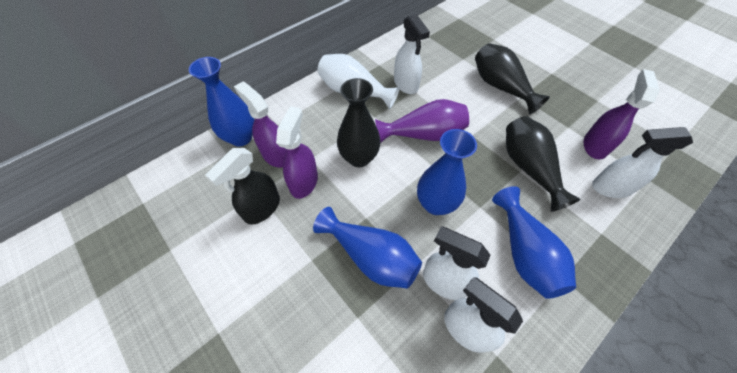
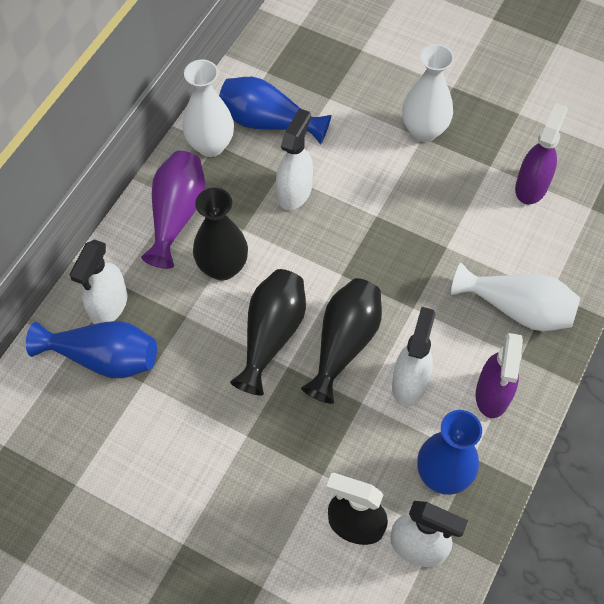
blue vase: [189,57,254,146] [313,207,422,288] [417,129,477,215] [492,186,576,299] = 4 -> [26,321,157,378] [219,77,332,144] [417,410,482,495] = 3
purple spray bottle: [234,82,287,168] [276,106,318,199] [584,69,660,159] = 3 -> [476,333,523,418] [515,103,568,204] = 2
white vase: [317,54,400,109] = 1 -> [182,59,234,157] [402,44,454,142] [451,263,580,331] = 3

